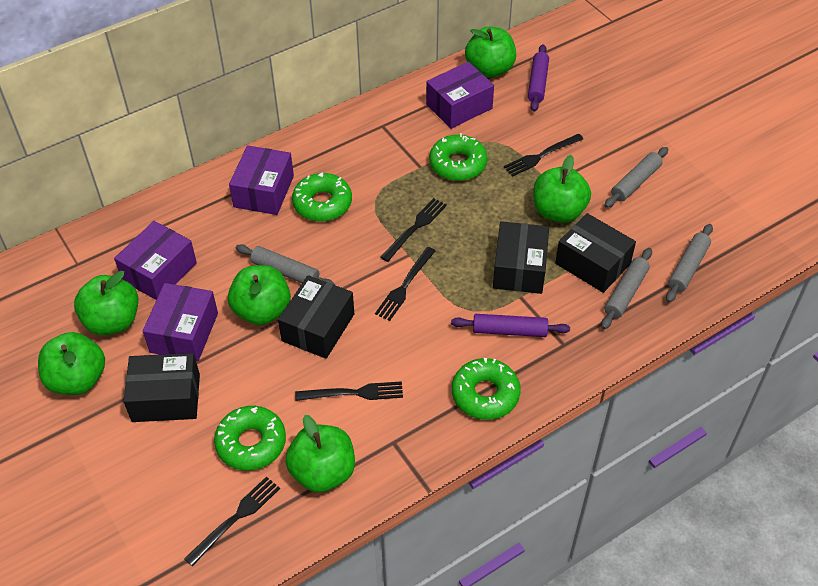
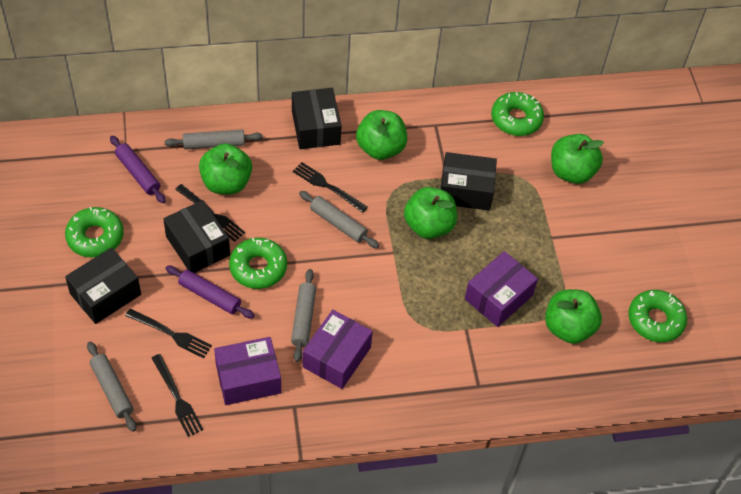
black fork: [184,476,280,567] [295,381,403,401] [375,247,436,321] [380,198,447,262] [504,134,583,177] = 5 -> [125,308,212,358] [152,354,203,437] [175,184,245,242] [293,162,368,213] = 4
green apple: [38,332,105,395] [74,271,138,335] [228,265,291,325] [285,415,355,493] [465,27,516,78] [533,155,591,223] = 6 -> [199,144,252,194] [356,110,407,160] [404,187,457,239] [545,289,602,344] [551,134,604,184] = 5
purple box: [114,221,197,300] [143,283,218,361] [229,146,294,215] [426,62,494,129] = 4 -> [214,337,281,405] [303,310,373,389] [465,251,538,327] = 3

